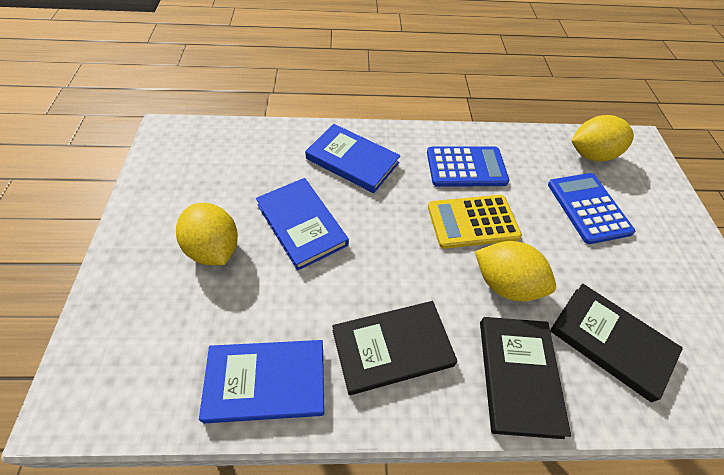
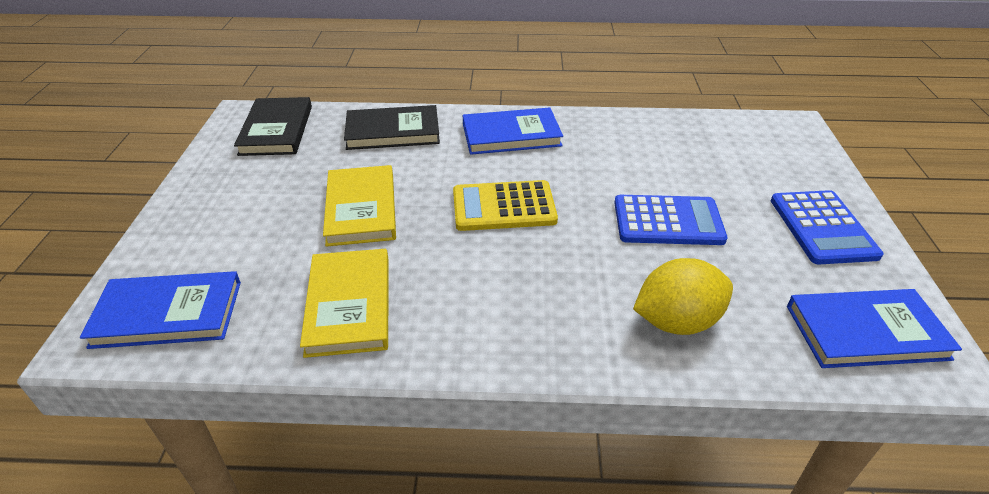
black book: [332,301,458,395] [480,317,571,439] [550,284,683,402] = 3 -> [234,97,312,156] [344,105,440,150] = 2
yellow book: none = 0 -> [300,249,389,358] [323,165,396,247] = 2
yellow lemon: [176,203,238,265] [475,241,556,301] [571,115,634,162] = 3 -> [633,258,733,335] = 1

